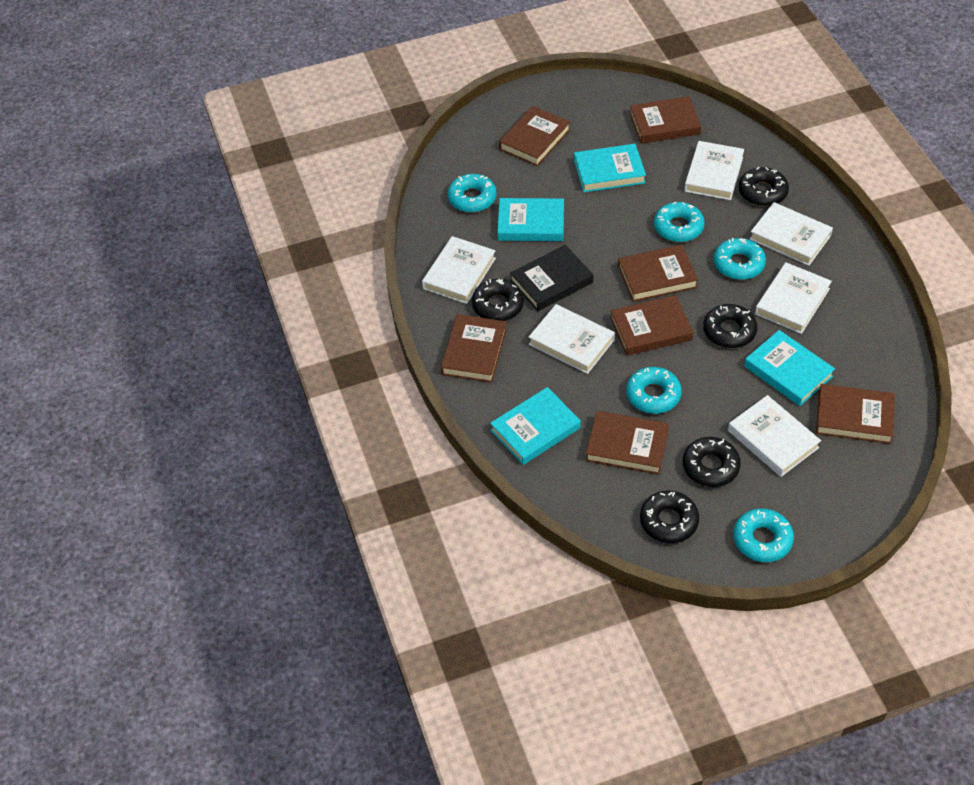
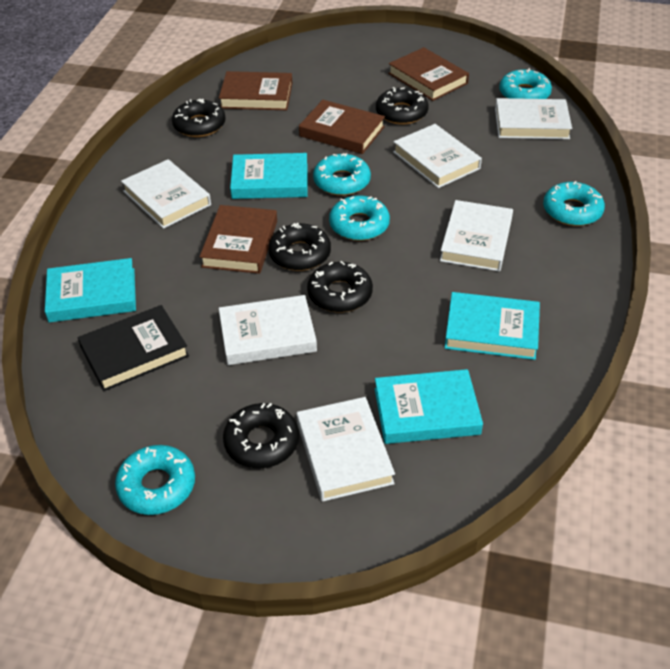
brown book: [441,314,507,383] [499,106,570,166] [586,411,669,475] [610,295,693,356] [618,245,698,302] [630,96,701,144] [816,384,895,444] = 7 -> [199,205,277,274] [219,71,292,110] [299,100,385,154] [388,47,469,101] = 4

